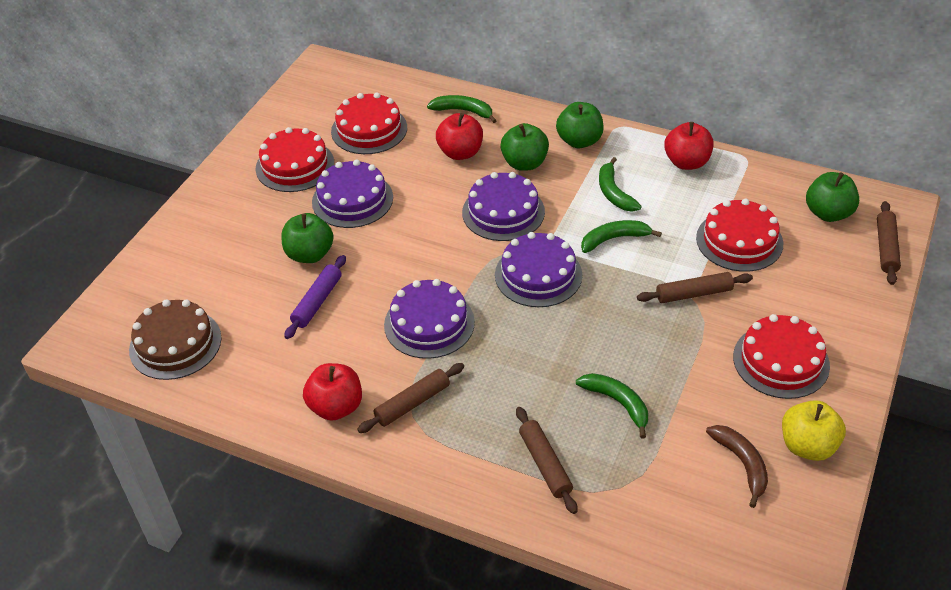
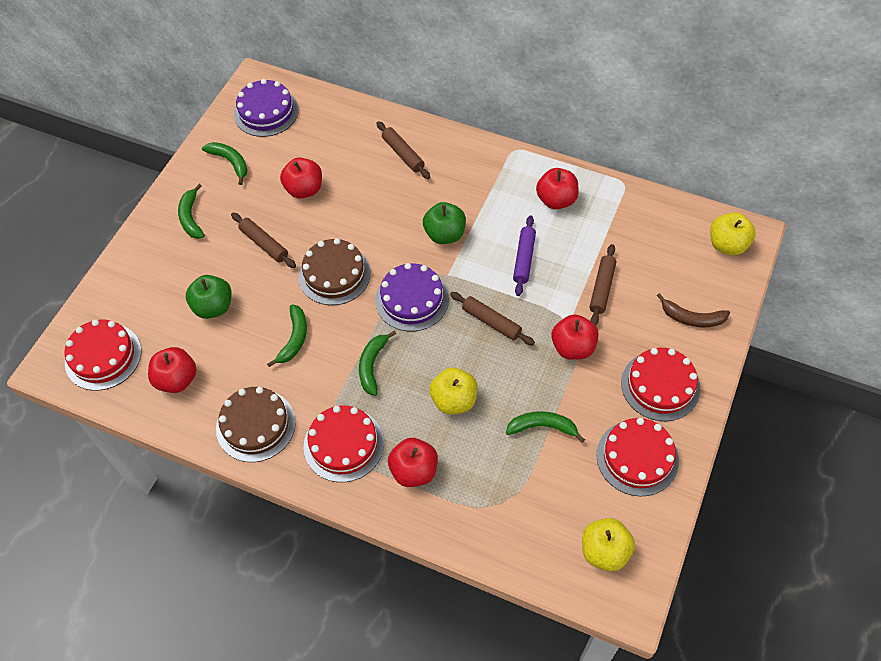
brown cake: [129,299,222,380] = 1 -> [216,387,296,462] [298,238,371,305] = 2
green apple: [282,213,334,263] [500,123,549,171] [556,102,604,148] [806,172,859,222] = 4 -> [186,275,232,319] [423,202,466,244] = 2
green banana: [427,95,497,123] [576,373,648,438] [581,220,662,253] [599,157,642,211] = 4 -> [178,184,205,239] [202,142,248,185] [267,304,307,367] [359,331,396,396] [506,411,585,443] = 5
purple cake: [312,160,393,228] [384,279,475,359] [462,172,545,241] [495,232,582,307] = 4 -> [234,79,299,137] [375,263,449,331] = 2
red apple: [303,363,362,421] [436,113,483,160] [664,122,714,170] = 3 -> [148,347,196,393] [280,157,322,199] [388,438,438,487] [536,168,579,209] [551,315,598,360] = 5
yellow apple: [782,400,846,461] = 1 -> [430,368,477,414] [582,518,635,571] [710,213,756,255] = 3

